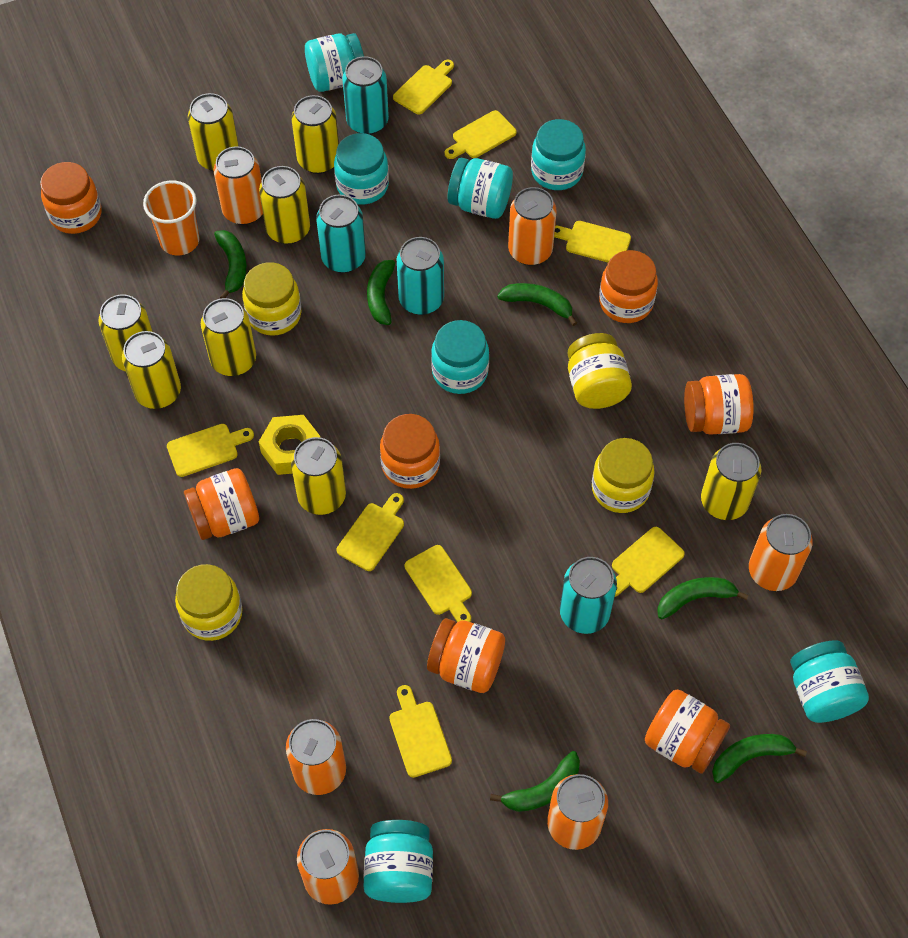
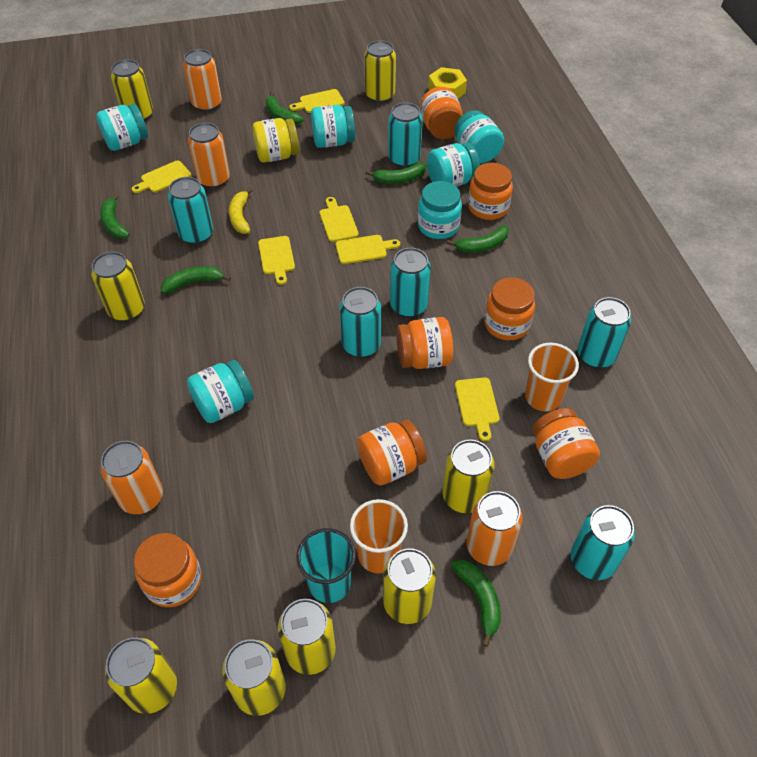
orange can: [214,146,263,225] [286,719,346,795] [297,829,359,905] [508,187,557,266] [547,774,608,850] [749,514,813,591] = 6 -> [100,441,163,514] [183,49,222,112] [188,123,230,188] [466,491,523,566] = 4
orange cup: [143,180,200,255] = 1 -> [350,499,408,573] [525,343,579,411] = 2
turquoise can: [316,195,366,273] [342,56,389,135] [397,237,444,315] [560,557,617,634] = 4 -> [168,177,213,244] [339,287,381,358] [388,102,423,168] [390,248,431,317] [571,505,635,580] [578,297,631,368] = 6
turquoise cup: none = 0 -> [296,528,356,603] = 1
turquoise jar: [305,33,364,92] [334,133,389,205] [363,820,433,903] [431,320,489,394] [448,158,513,219] [531,119,586,190] [790,640,869,723] = 7 -> [96,104,148,151] [187,360,254,423] [311,105,355,148] [418,181,462,239] [427,143,480,187] [454,110,504,164] = 6
yellow banana: none = 0 -> [229,188,253,234] = 1
yellow cutting board: [167,424,254,477] [337,493,404,571] [389,685,452,778] [393,60,454,115] [405,545,472,622] [445,110,517,159] [554,221,631,262] [612,527,685,597] = 8 -> [132,160,191,193] [258,236,295,285] [289,89,345,113] [320,197,359,242] [336,235,400,264] [455,377,500,442] = 6
yellow jar: [175,564,242,641] [242,262,301,336] [568,333,632,409] [592,438,655,513] = 4 -> [253,118,299,163] = 1

